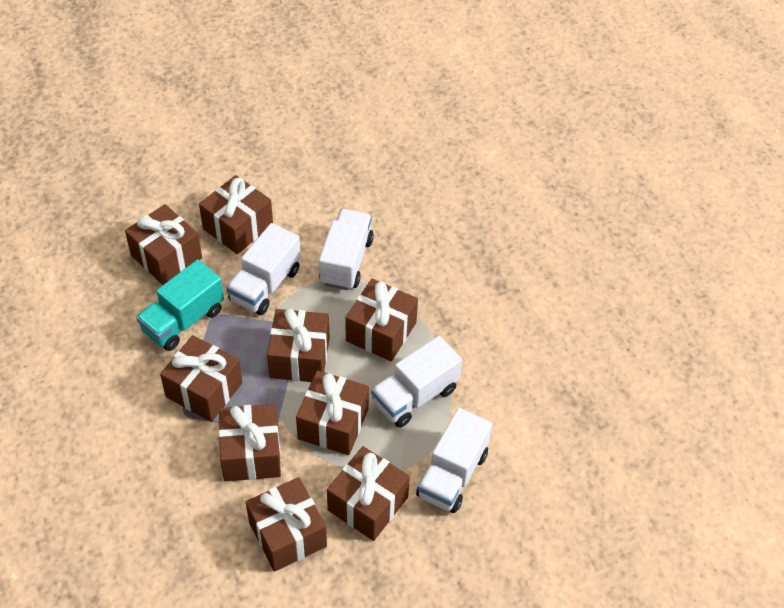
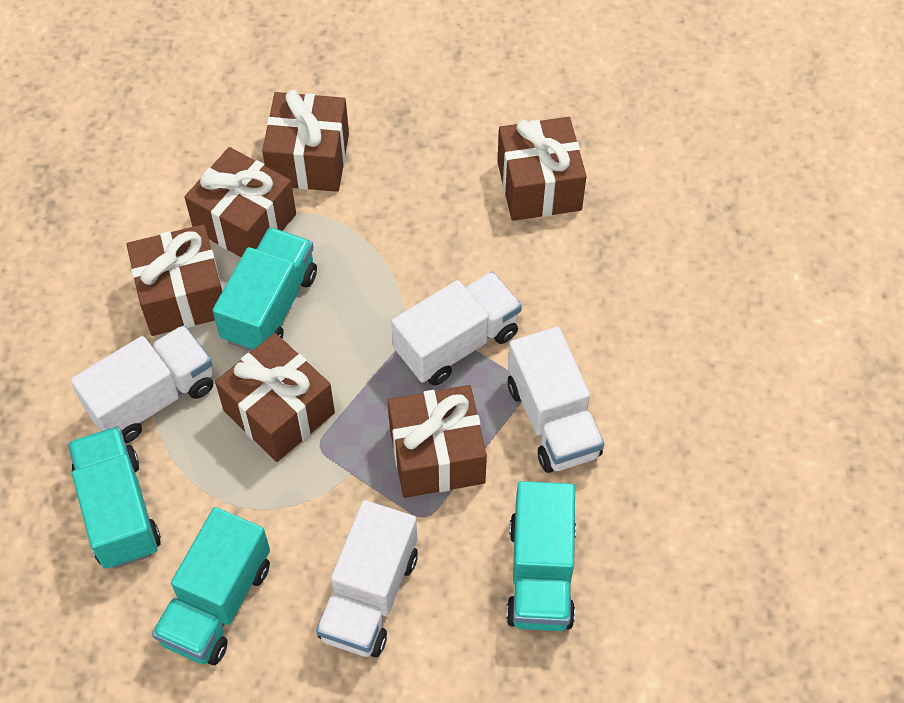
brown gift: [125,204,202,285] [160,335,242,422] [199,175,273,254] [219,404,281,482] [246,477,327,572] [267,308,330,382] [296,370,369,455] [327,446,410,541] [345,279,418,362] = 9 -> [126,224,222,336] [185,147,296,257] [215,333,335,462] [262,90,349,192] [388,385,487,498] [497,117,587,221] = 6
turquoise truck: [136,260,224,351] = 1 -> [68,427,161,569] [152,507,270,665] [212,227,317,351] [506,481,576,631] = 4

